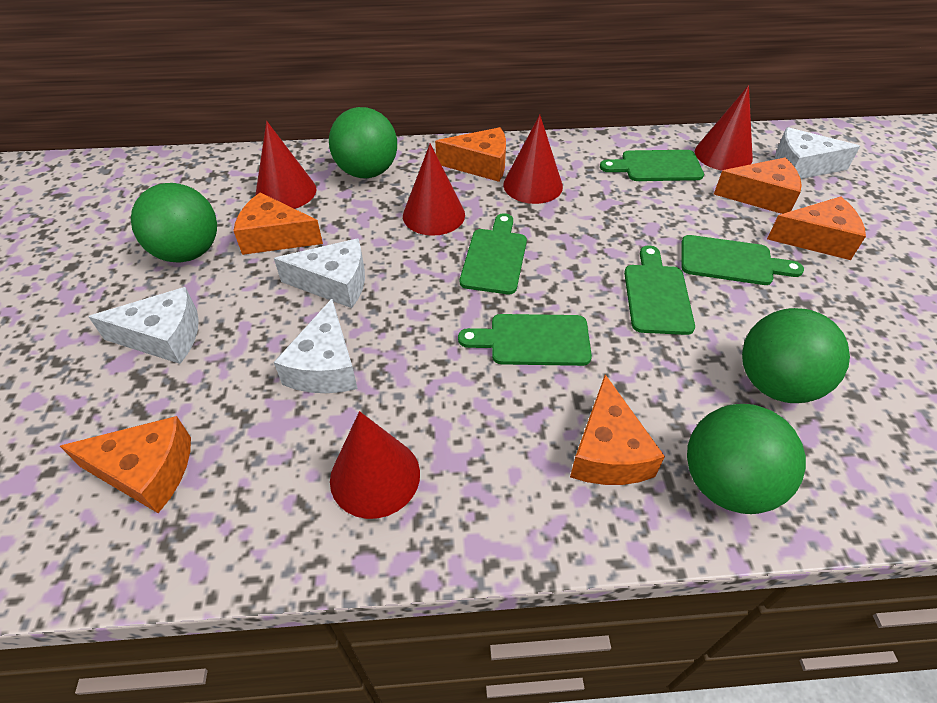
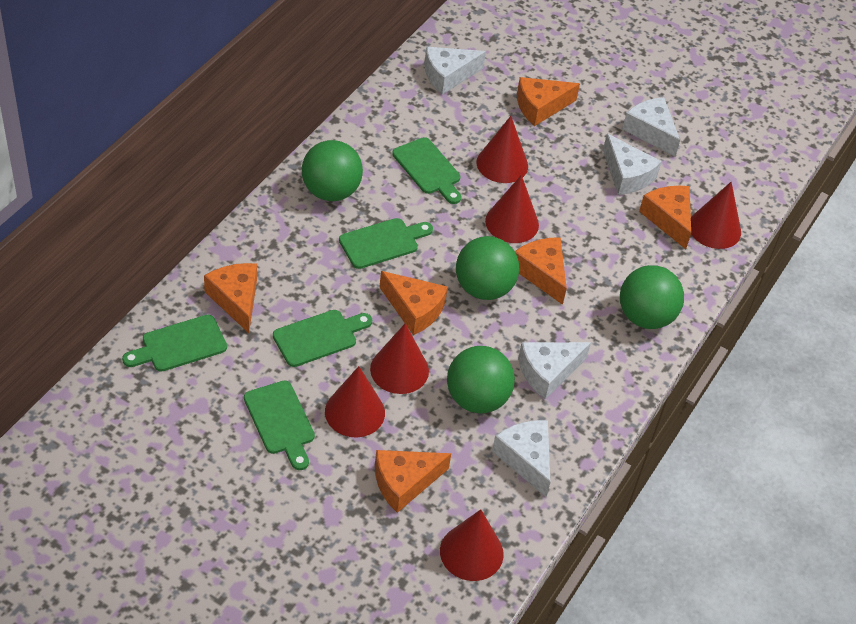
red cone: [255,121,316,209] [330,411,420,519] [403,144,465,236] [503,115,563,204] [695,85,753,171] = 5 -> [325,366,385,437] [370,323,429,394] [440,509,504,581] [476,116,528,183] [485,175,539,243] [691,182,741,249] = 6
white cheese: [88,287,199,364] [274,238,365,308] [274,299,358,393] [775,127,860,179] = 4 -> [424,47,486,94] [492,420,550,497] [518,342,591,399] [603,134,662,195] [622,97,680,156] = 5

